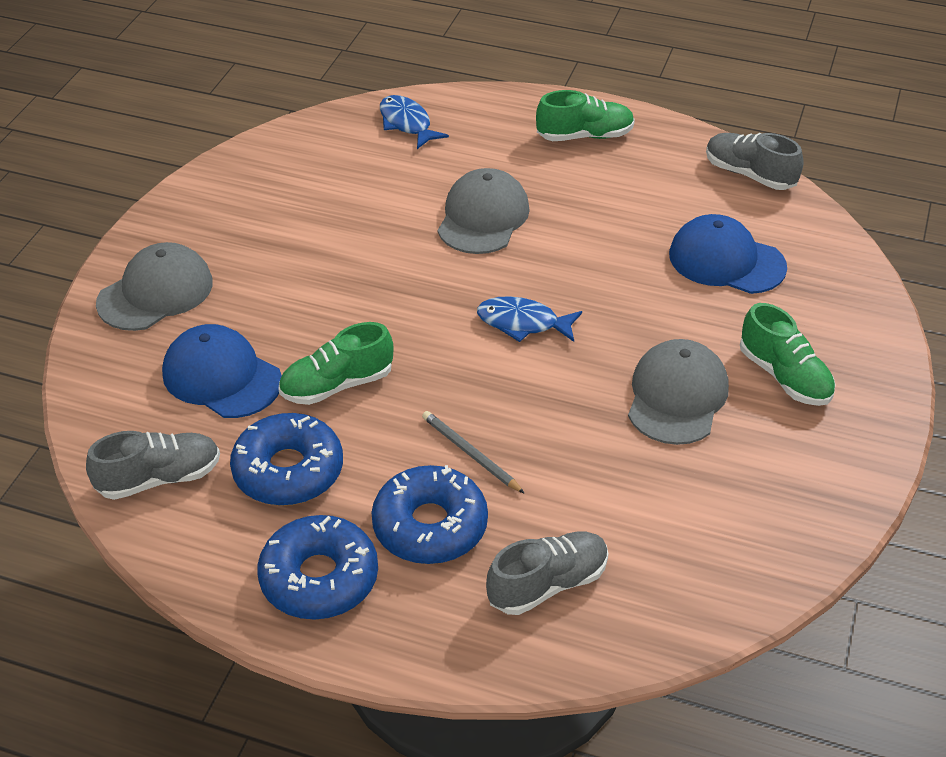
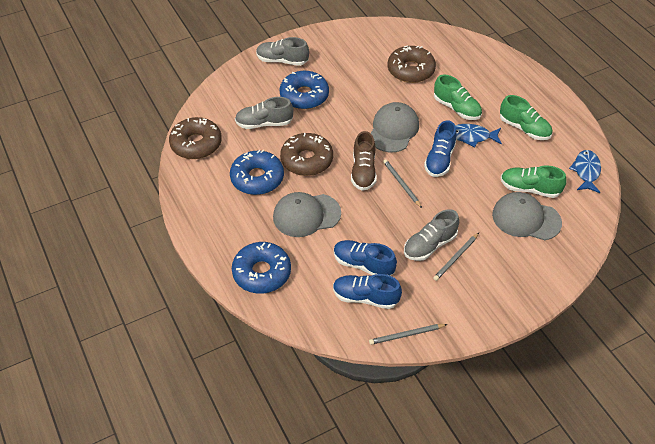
blue cap: [162,324,282,418] [669,214,787,294] = 2 -> none = 0
blue shoe: none = 0 -> [333,274,402,309] [334,240,397,276] [424,120,457,177] = 3
brown donut: none = 0 -> [169,117,222,159] [280,133,333,176] [388,45,436,83] = 3
brown shoe: none = 0 -> [351,131,377,191] = 1
grey pencil: [422,411,525,494] = 1 -> [369,324,447,345] [383,159,422,208] [433,233,479,281] = 3

